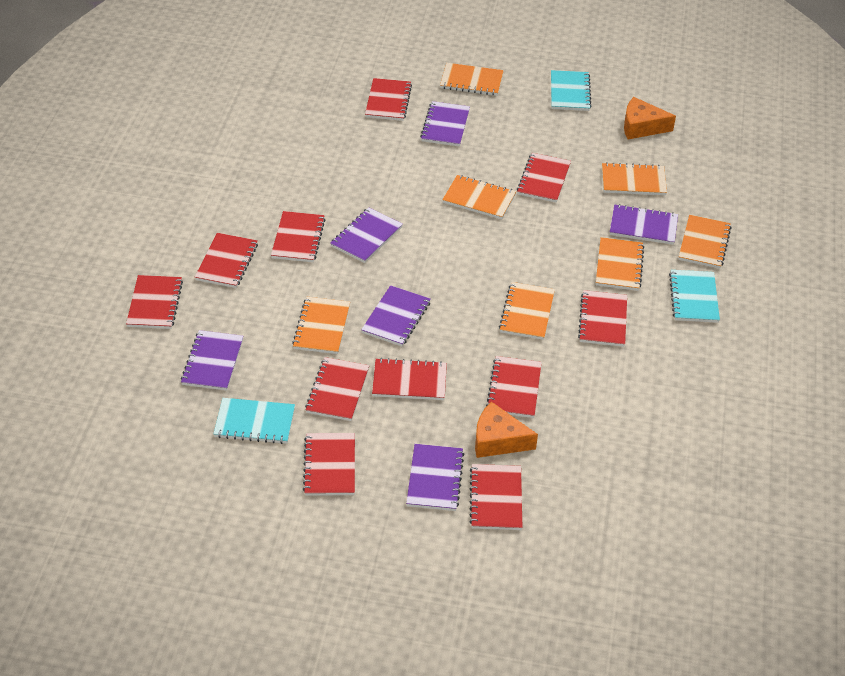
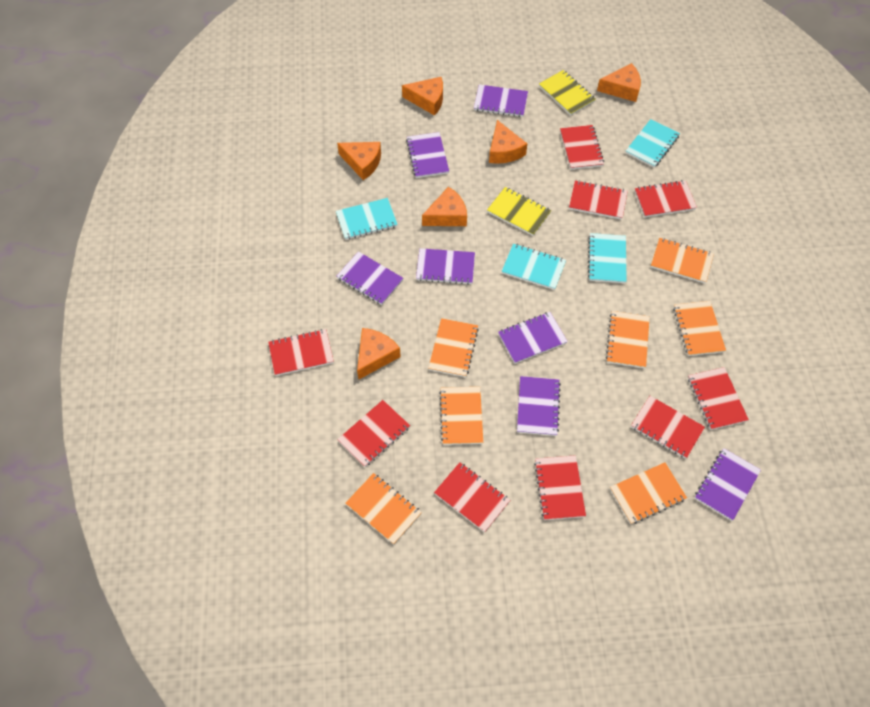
orange cheese: [475,402,538,458] [624,97,676,139] = 2 -> [337,142,381,180] [357,328,401,380] [402,77,443,116] [422,187,467,226] [489,120,527,164] [597,63,641,102] = 6
purple notebook: [181,330,243,391] [330,207,403,263] [361,285,430,346] [406,444,464,511] [420,101,470,146] [610,204,678,245] = 6 -> [337,251,403,305] [406,132,449,178] [416,248,475,285] [474,84,528,117] [498,312,568,364] [517,376,561,436] [695,448,761,521] = 7
red notebook: [126,275,183,329] [195,233,258,288] [271,211,325,262] [303,433,355,496] [305,357,369,421] [365,78,412,121] [372,358,447,400] [469,464,522,530] [486,356,542,418] [517,153,571,203] [578,290,627,347] = 11 -> [268,329,334,376] [337,400,410,467] [434,462,510,532] [534,455,586,520] [560,125,604,170] [569,180,628,219] [631,396,705,459] [635,180,697,217] [688,367,749,430] = 9
turquoise notebook: [213,398,295,444] [551,70,592,111] [669,270,720,323] = 3 -> [336,198,398,240] [502,244,566,290] [588,233,627,283] [626,119,680,168] = 4
yellow notebook: none = 0 -> [487,187,551,236] [539,70,595,115] = 2

